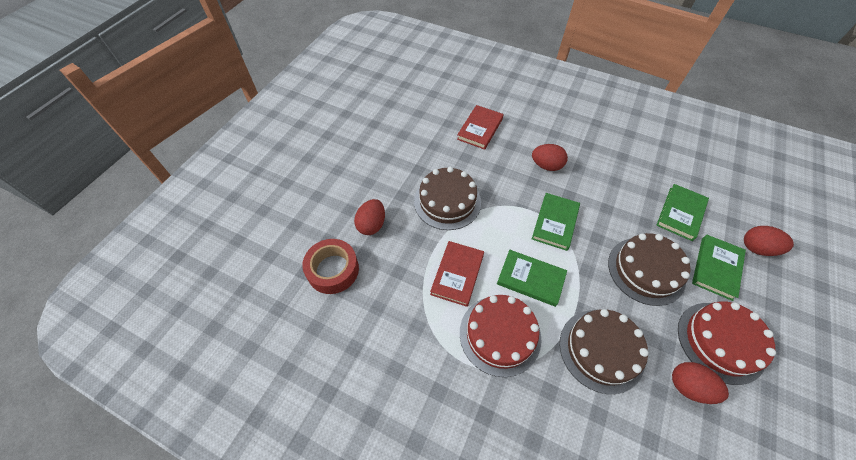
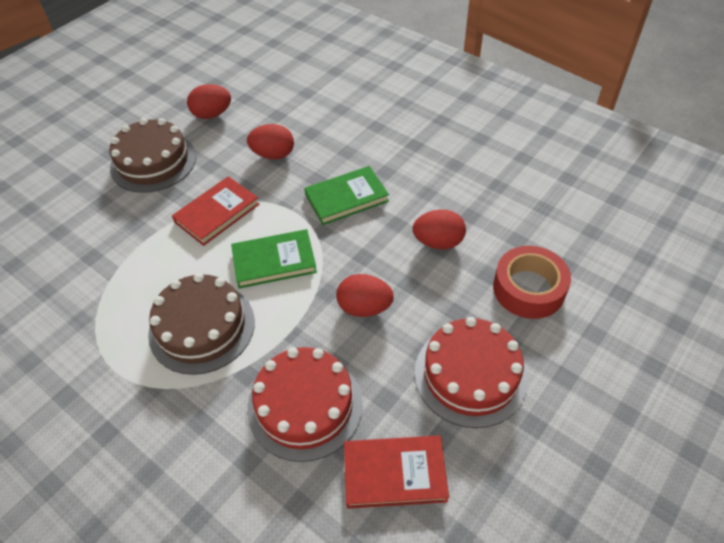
brown cake: [414,167,481,230] [560,309,649,394] [608,233,691,306] = 3 -> [110,118,196,193] [148,273,255,375] = 2
green book: [497,250,567,307] [532,193,580,251] [656,184,709,241] [692,235,746,301] = 4 -> [231,229,317,289] [304,166,389,225] = 2

